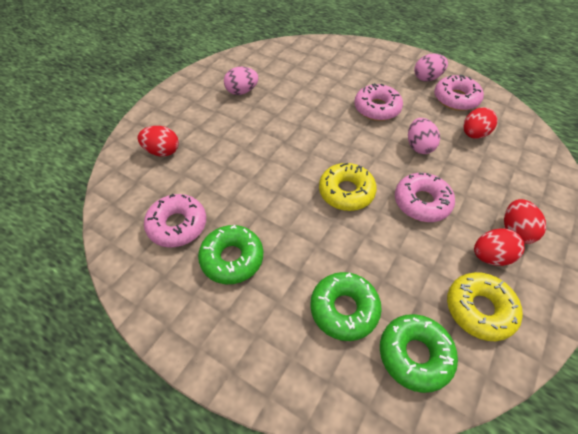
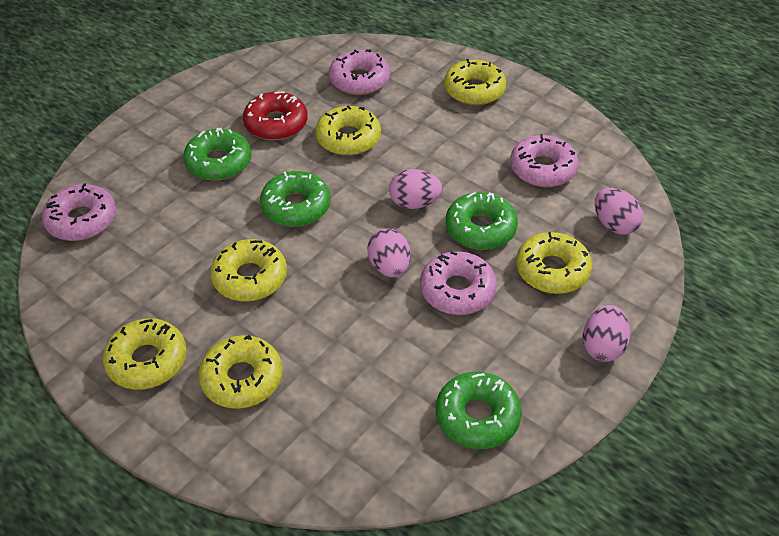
green donut: [198,225,263,284] [310,272,382,341] [380,314,458,393] = 3 -> [183,128,251,181] [260,171,331,227] [436,372,522,449] [446,192,518,250] = 4
pink egg: [224,67,259,95] [408,118,440,154] [414,53,448,81] = 3 -> [367,228,411,277] [389,169,443,209] [583,305,630,362] [595,188,643,235] = 4
red donut: none = 0 -> [243,92,308,140] = 1
red egg: [137,126,179,157] [463,107,498,139] [474,228,525,266] [504,199,546,244] = 4 -> none = 0
yellow donut: [319,163,377,211] [447,272,523,341] = 2 -> [103,318,187,390] [199,335,282,409] [210,239,287,302] [315,106,381,156] [444,59,506,106] [516,232,592,294] = 6

